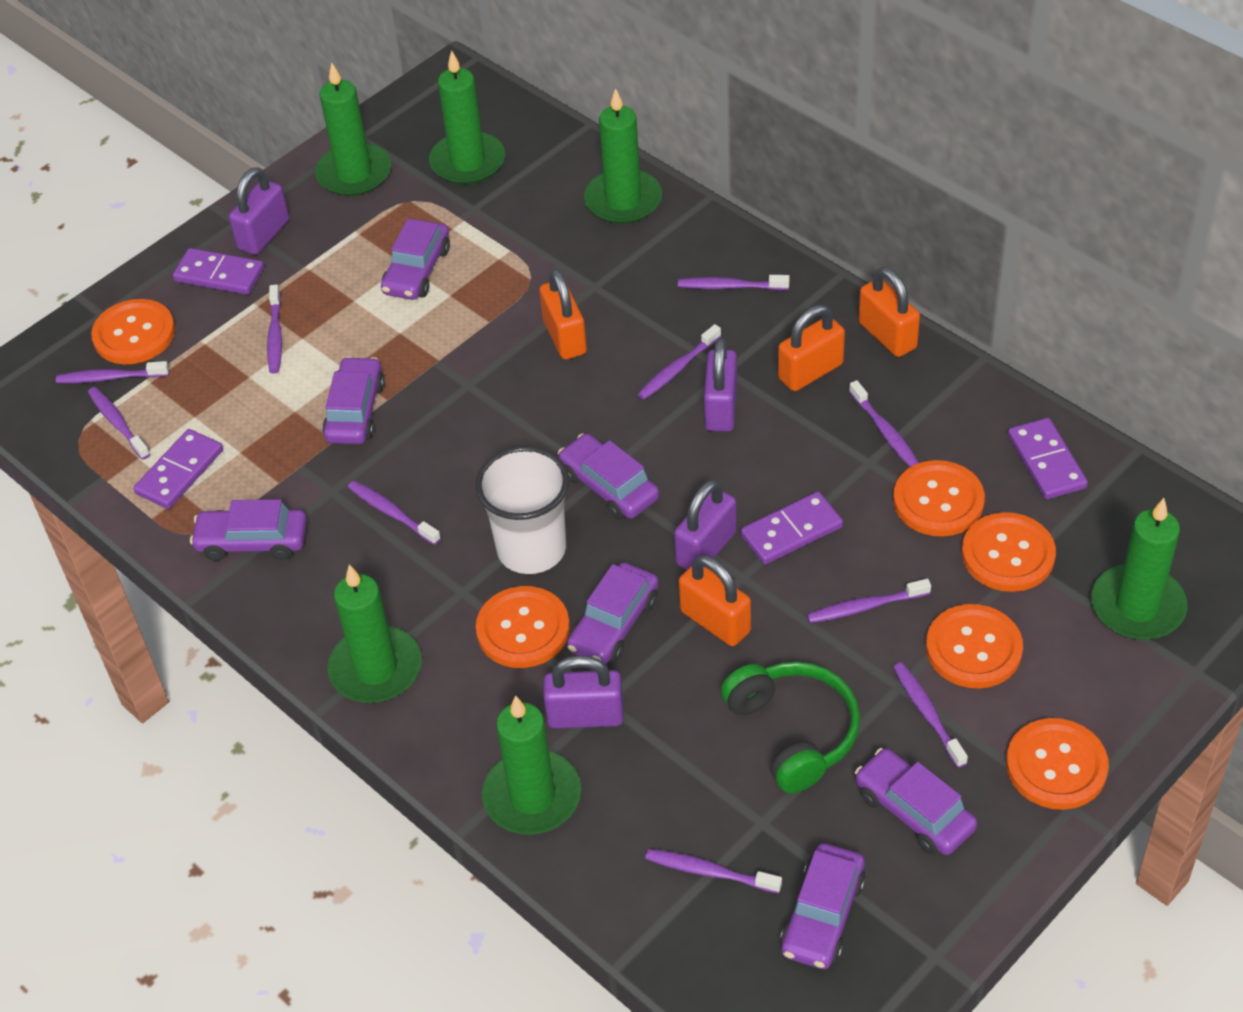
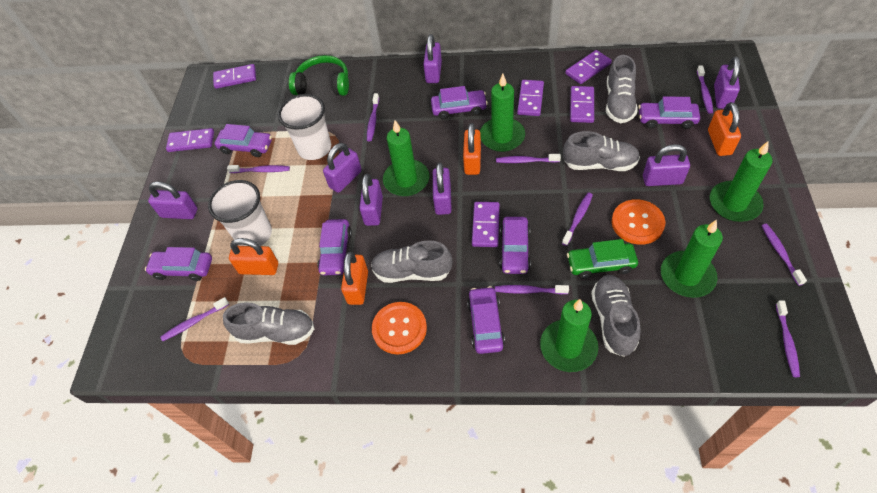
green candle: [315,63,391,196] [328,565,422,703] [429,50,505,185] [482,695,581,835] [584,88,662,224] [1091,498,1188,640] = 6 -> [383,120,429,196] [480,74,525,152] [540,299,598,372] [661,220,723,298] [710,141,773,222] = 5
green car: none = 0 -> [567,239,638,279] = 1
grey shoe: none = 0 -> [223,302,314,345] [371,241,452,283] [563,131,640,171] [591,275,641,357] [606,55,637,123] = 5
orange button: [91,299,175,364] [476,586,570,668] [893,460,985,537] [926,604,1023,688] [962,512,1056,592] [1006,718,1109,810] = 6 -> [372,302,427,355] [612,199,665,245] = 2
purple domino: [134,429,223,509] [173,248,264,295] [741,492,843,564] [1008,418,1088,499] = 4 -> [166,128,214,152] [213,64,256,89] [472,202,500,247] [517,80,544,116] [565,50,612,84] [570,86,594,123] = 6
purple padlock: [229,167,289,255] [543,655,624,729] [674,480,737,570] [704,338,737,432] = 4 -> [148,181,197,219] [323,143,362,193] [359,174,383,226] [423,34,442,83] [433,162,452,215] [643,144,690,186] [714,56,740,109] = 7
purple toothbrush: [56,361,169,383] [88,387,150,460] [267,284,282,374] [348,481,441,545] [637,324,721,400] [645,849,782,893] [678,275,789,290] [807,579,931,623] [849,380,919,467] [893,662,968,768] = 10 -> [160,297,229,341] [227,165,290,173] [367,93,379,141] [495,285,569,294] [496,154,561,163] [562,192,593,246] [697,65,713,114] [761,224,807,286] [776,300,800,377] = 9
white cup: [475,446,569,574] = 1 -> [208,180,272,246] [278,94,331,160] = 2

